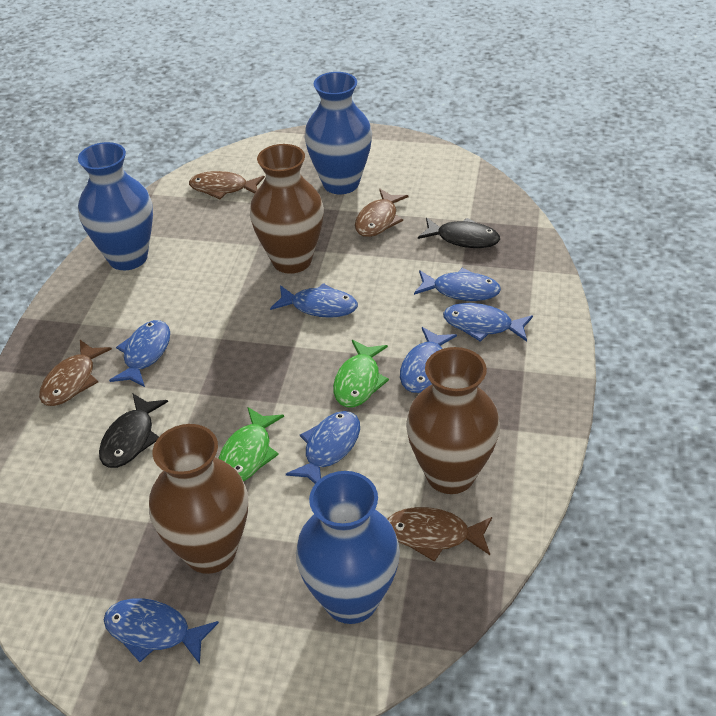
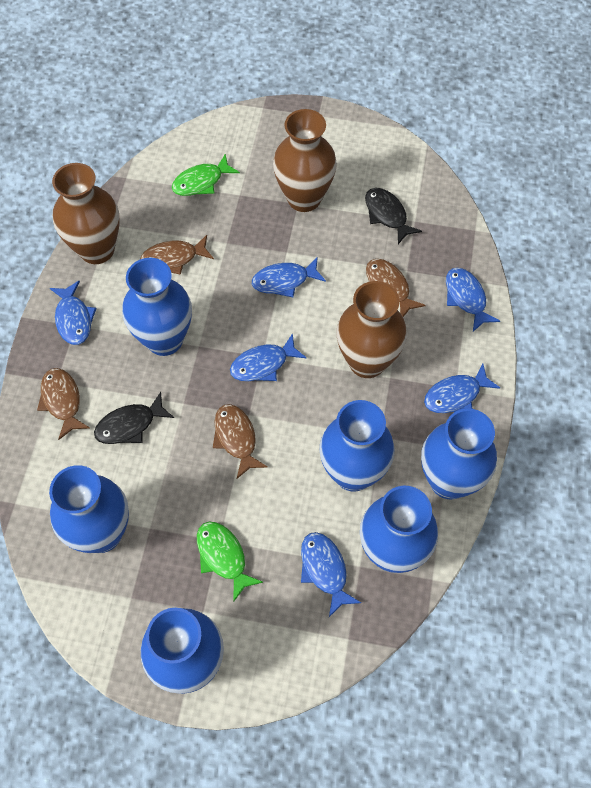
blue fish: [104,598,219,664] [109,320,170,387] [270,283,358,318] [286,411,360,484] [400,327,457,393] [414,268,501,301] [443,303,533,342] = 7 -> [50,281,97,345] [230,333,307,381] [252,257,326,297] [301,532,361,617] [424,364,500,413] [446,268,500,332] = 6
blue vase: [78,142,153,270] [296,471,400,624] [305,72,372,194] = 3 -> [49,465,129,553] [122,258,192,356] [141,608,224,694] [320,400,394,492] [360,486,438,573] [421,408,497,500] = 6

